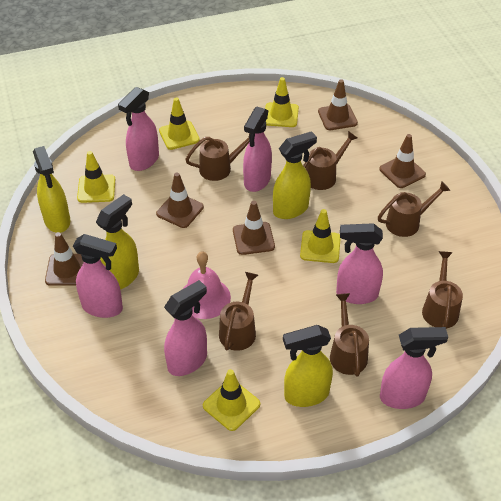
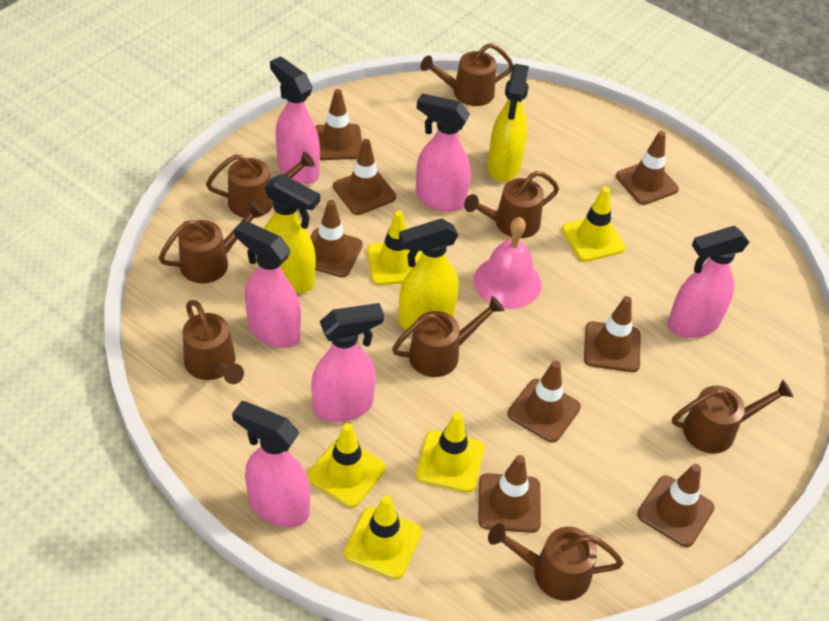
brown traffic cone: [45,232,84,286] [156,173,204,228] [233,201,275,255] [318,79,358,130] [379,134,426,188] = 5 -> [310,200,363,278] [315,89,362,160] [333,139,396,215] [478,455,541,533] [507,361,581,443] [584,296,640,372] [616,131,679,205] [637,464,715,547] = 8
brown watering can: [185,133,250,181] [219,272,258,351] [303,131,357,190] [330,293,369,376] [378,181,450,237] [422,251,463,329] = 6 -> [159,201,265,283] [182,300,244,384] [206,152,315,218] [392,296,504,377] [420,43,513,106] [464,171,559,238] [488,523,623,601] [672,379,793,454] = 8
yellow spray bottle: [33,146,70,233] [96,194,139,290] [273,131,317,219] [283,325,333,407] = 4 -> [263,174,320,293] [398,219,459,330] [488,64,529,182] = 3

